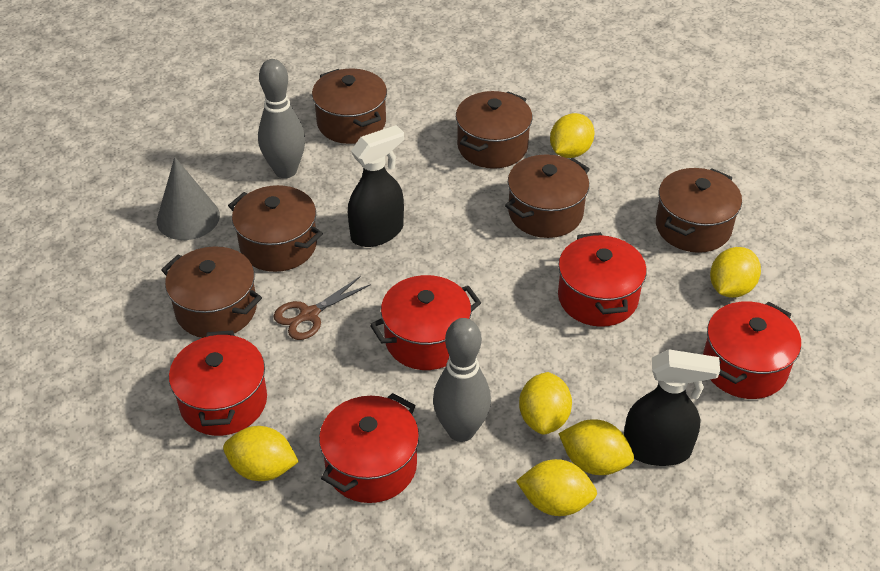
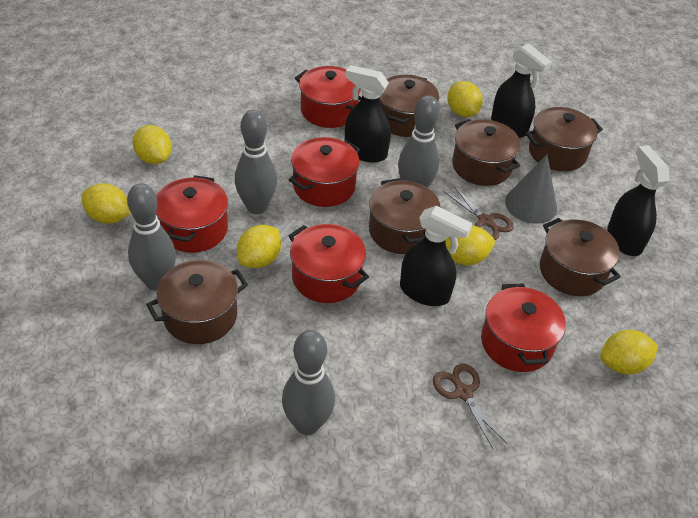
black spray bottle: [348,125,404,247] [624,349,720,466] = 2 -> [345,65,391,163] [400,206,473,306] [491,44,552,138] [607,145,670,256] = 4
brown scissors: [274,276,371,340] = 1 -> [433,364,507,448] [444,186,514,240] = 2
grey bowling pin: [258,59,305,178] [433,318,491,442] = 2 -> [127,183,176,291] [235,110,277,214] [282,330,335,435] [398,95,440,188] = 4

